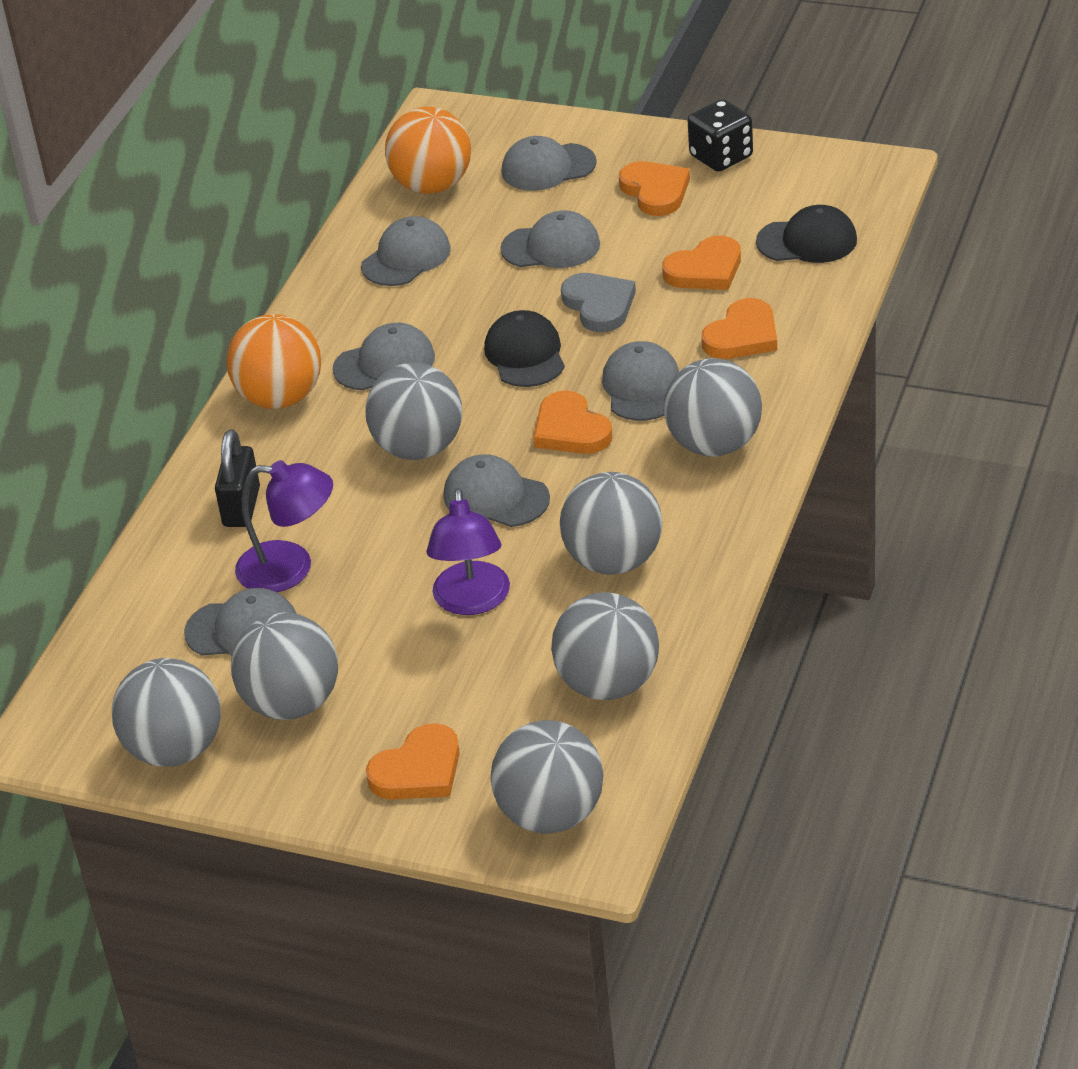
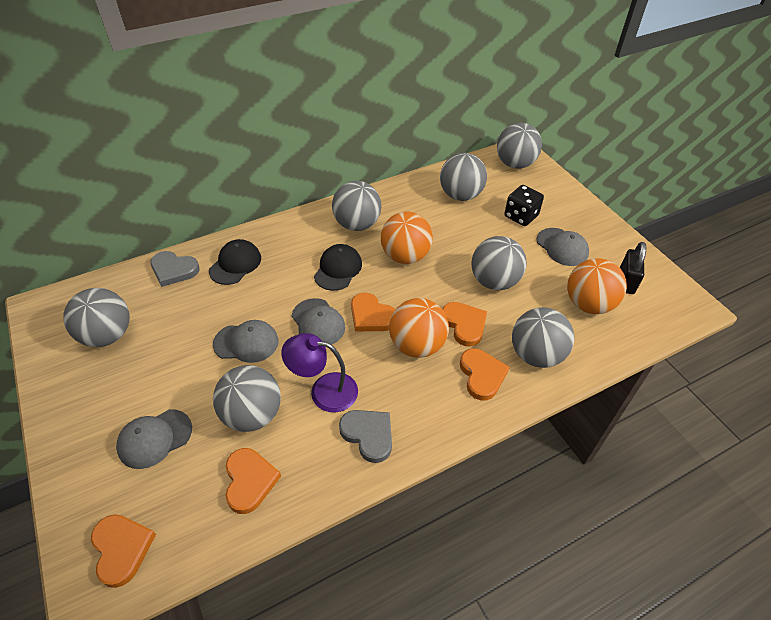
grey cap: [184,588,297,656] [333,323,435,390] [361,216,451,286] [443,454,550,527] [500,210,600,268] [502,136,597,191] [602,341,679,421] = 7 -> [116,409,192,469] [213,320,278,363] [292,298,345,345] [536,228,589,266] = 4
grey heart: [561,273,636,332] = 1 -> [150,251,200,287] [339,410,392,463] = 2
orange ball: [227,314,321,409] [385,107,471,194] = 2 -> [381,212,433,264] [389,298,449,358] [567,258,627,314] = 3
purple lamp: [235,460,333,592] [426,488,510,615] = 2 -> [281,333,358,413] = 1

